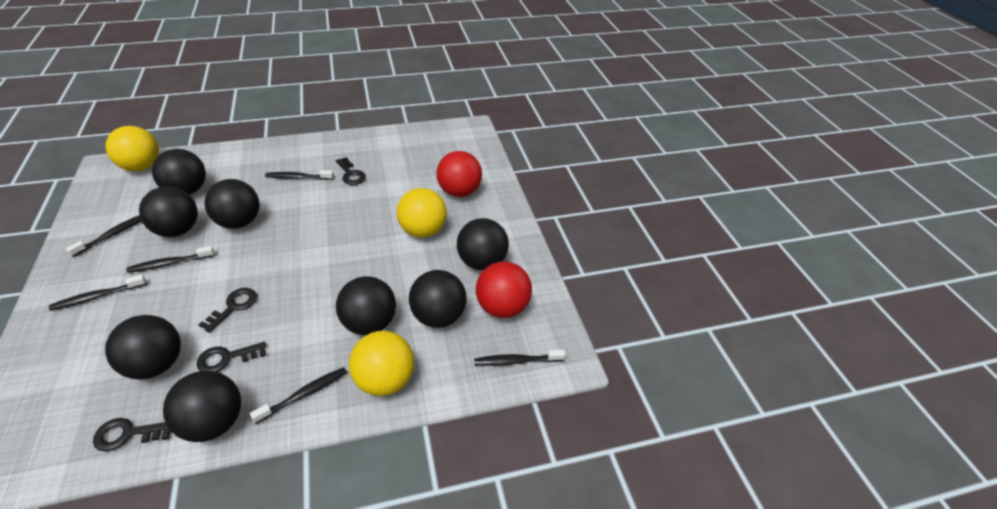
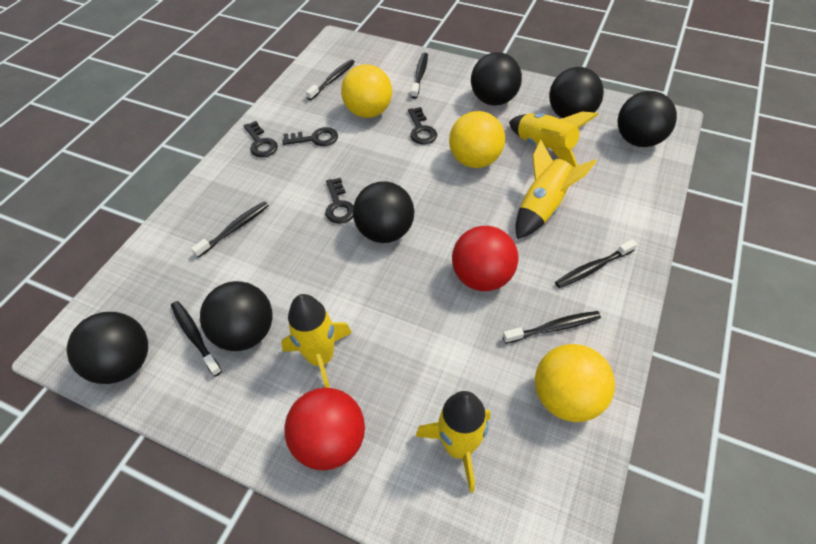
black ball: [105,315,181,379] [139,186,198,237] [152,149,206,195] [163,371,241,442] [205,179,259,229] [336,276,396,335] [409,270,467,328] [457,218,509,270] = 8 -> [67,312,148,384] [200,281,273,351] [353,181,414,243] [471,52,522,106] [549,67,604,118] [617,91,677,147] = 6
yellow rocket: none = 0 -> [281,294,352,388] [415,391,491,493] [509,112,599,167] [515,140,596,239] = 4

